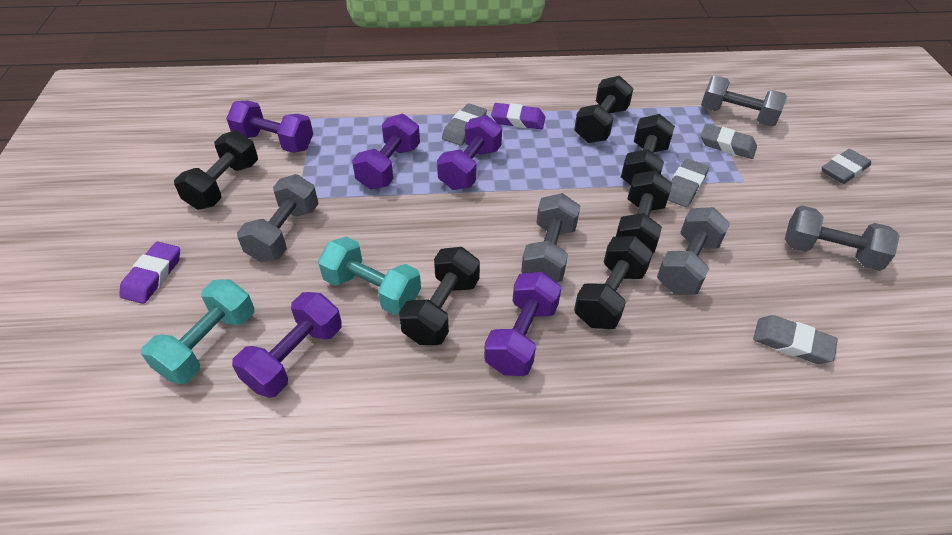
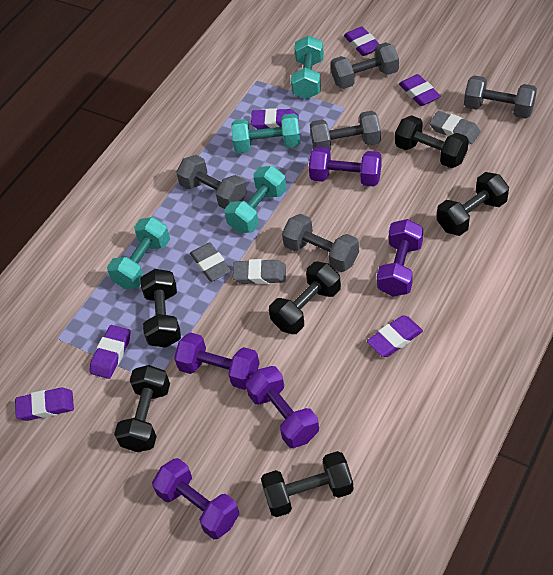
grey eraser: [442,103,487,146] [668,159,709,207] [701,124,757,159] [753,315,838,364] [822,149,871,184] = 5 -> [190,242,231,282] [233,259,286,284] [429,111,481,144] = 3
purple eraser: [119,242,180,304] [491,103,545,129] = 2 -> [15,388,74,421] [89,325,130,379] [251,108,299,129] [344,26,379,56] [367,315,423,357] [399,74,440,106] = 6
turquoise dumbbell: [141,280,254,384] [318,237,421,315] = 2 -> [107,217,170,289] [224,166,287,233] [231,113,300,153] [291,35,324,99] = 4

